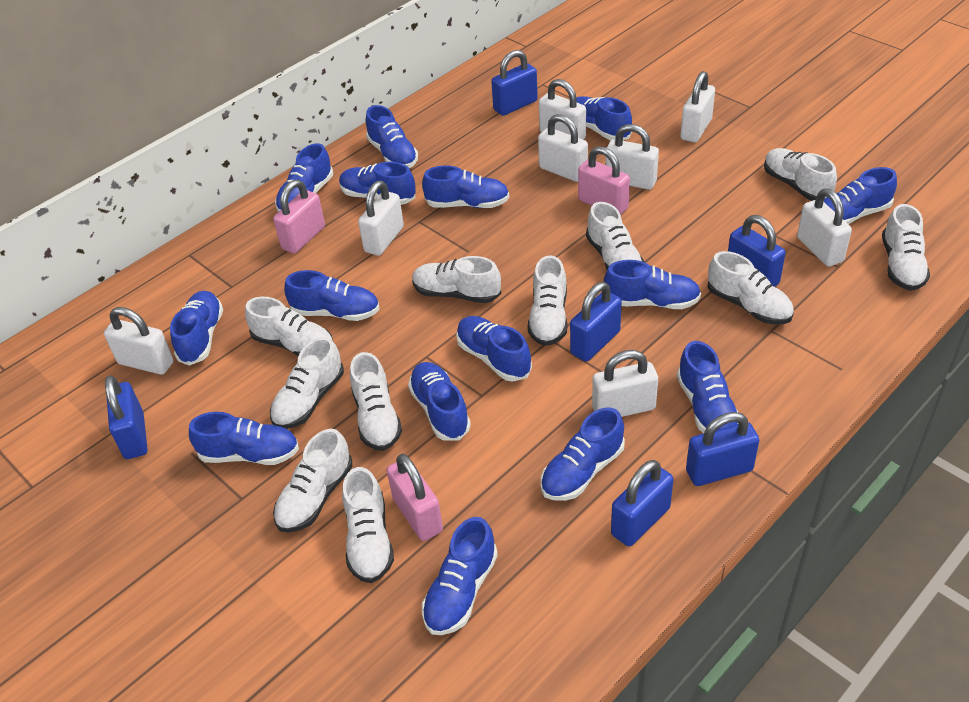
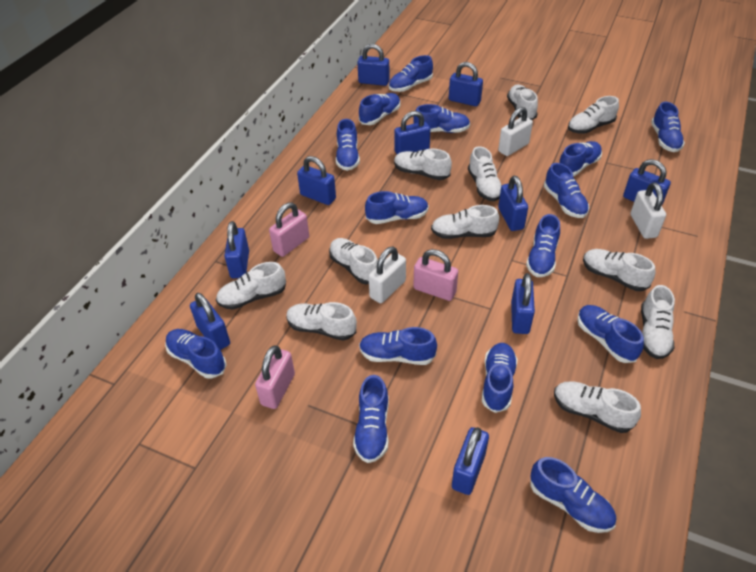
blue padlock: [105,375,147,459] [491,50,538,116] [570,282,622,362] [611,460,674,547] [686,412,759,486] [728,215,786,287] = 6 -> [190,293,230,350] [224,221,249,278] [297,156,336,205] [357,44,390,86] [394,111,430,154] [449,62,483,106] [452,427,489,495] [498,176,528,231] [511,273,535,334] [623,159,671,205] = 10
white padlock: [104,307,173,375] [358,181,404,256] [538,114,588,182] [539,79,586,140] [592,350,658,417] [606,124,659,190] [680,71,715,142] [797,188,852,267] = 8 -> [369,247,406,303] [498,107,533,156] [630,182,666,239] = 3

